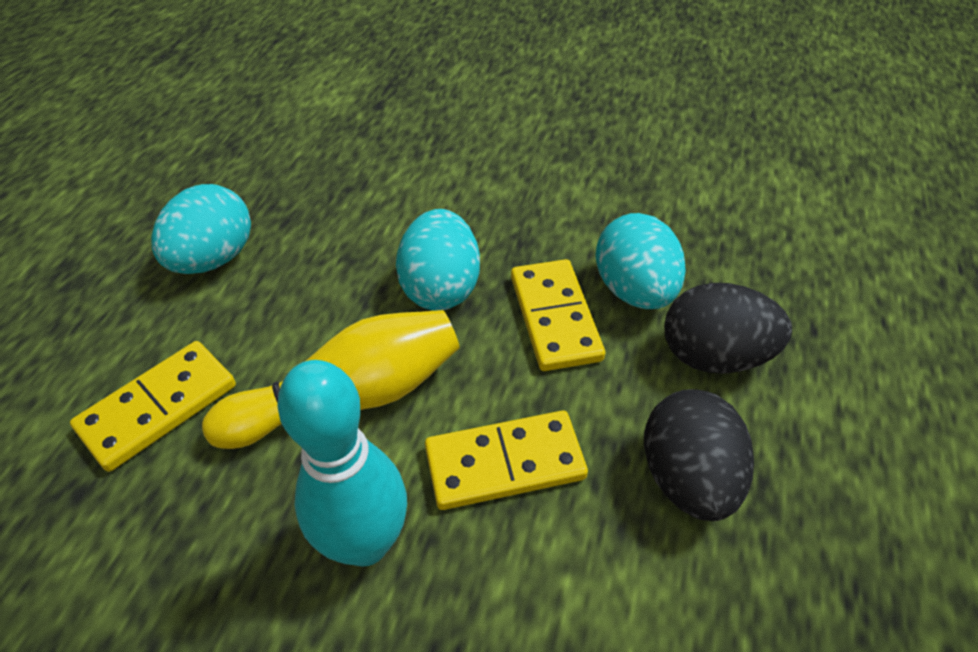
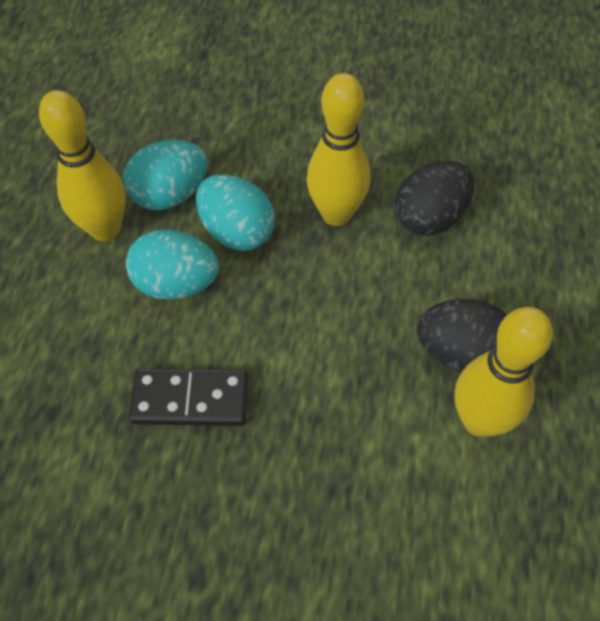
black domino: none = 0 -> [129,368,248,426] = 1
turquoise bowling pin: [277,360,407,567] = 1 -> none = 0
yellow bowling pin: [202,310,460,449] = 1 -> [39,90,126,241] [307,73,370,226] [455,307,553,437] = 3
yellow domino: [70,341,236,472] [425,411,588,510] [511,259,605,371] = 3 -> none = 0

